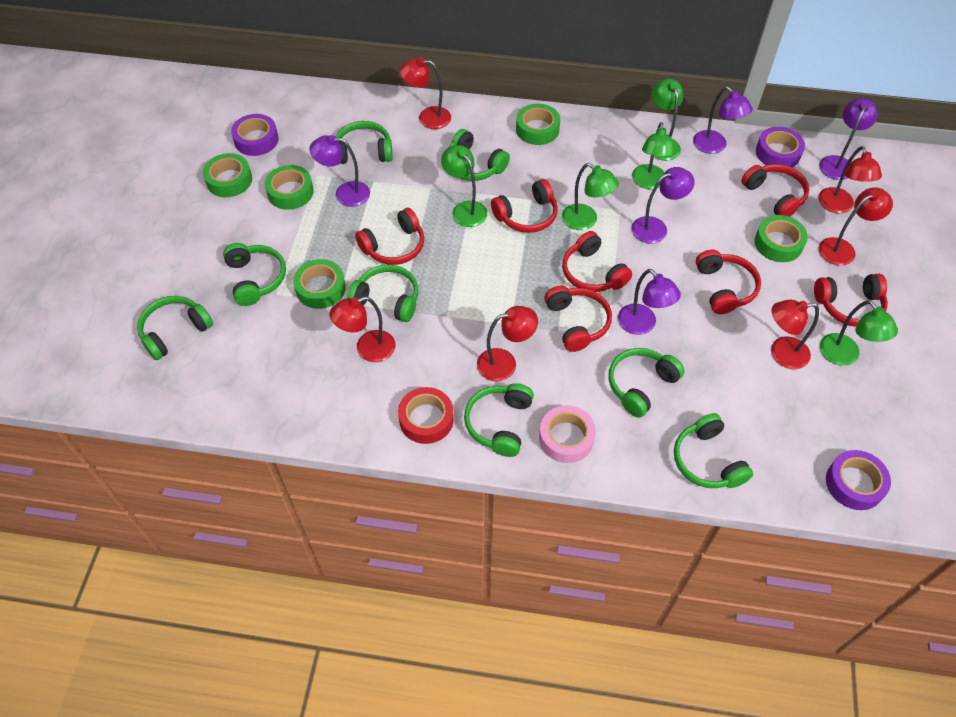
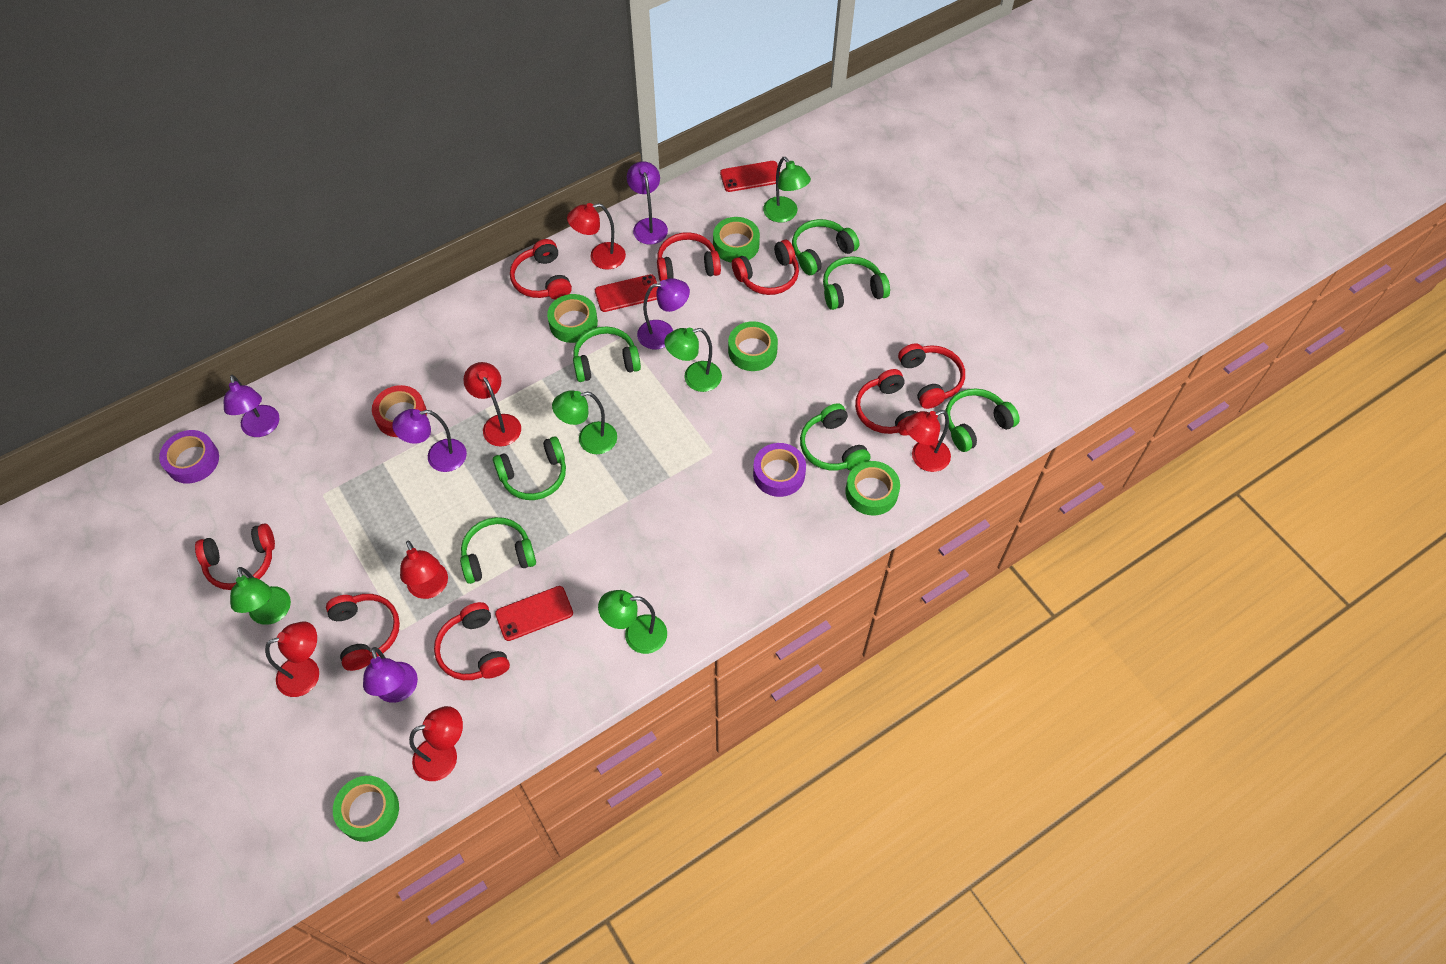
green headphones: [137,296,213,360] [223,243,286,306] [336,121,393,164] [347,265,418,322] [448,129,510,181] [464,383,534,457] [608,348,685,417] [674,413,753,488] = 8 -> [460,517,536,584] [493,436,566,500] [573,326,641,382] [792,219,859,275] [800,403,870,470] [823,256,890,310] [945,389,1020,452] = 7
pink tape: [539,405,596,463] = 1 -> none = 0
purple tape: [231,114,279,156] [756,127,805,167] [826,450,891,510] = 3 -> [159,430,219,484] [753,443,806,497] = 2
red headphones: [355,208,424,265] [491,179,558,233] [544,286,612,352] [562,231,632,292] [696,250,761,314] [741,164,809,217] [814,274,888,327] = 7 -> [195,523,275,590] [326,594,400,671] [434,602,510,680] [510,239,572,300] [657,232,721,282] [732,240,799,295] [855,369,917,436] [898,343,965,409] = 8
red phone: none = 0 -> [495,586,573,641] [595,274,658,312] [720,161,780,192] = 3

